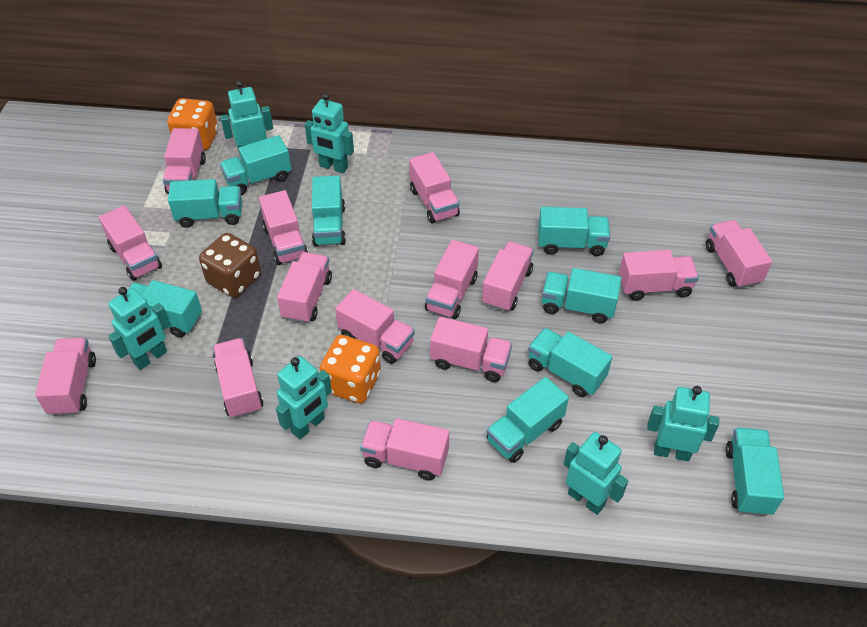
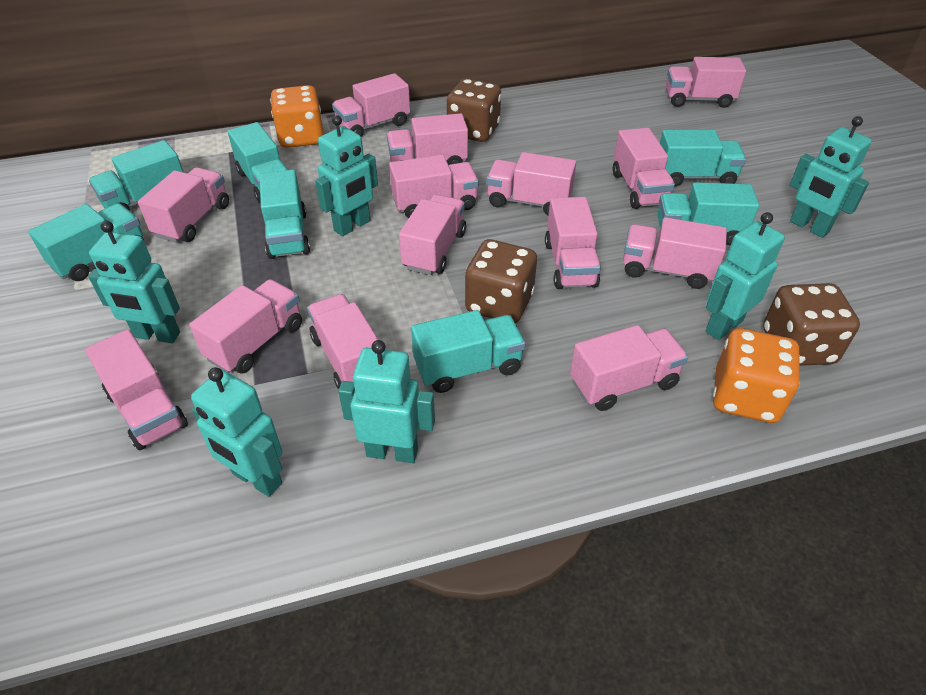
brown dice: [199,233,261,298] = 1 -> [447,79,501,142] [465,239,537,323] [763,283,860,366] = 3
turquoise truck: [129,280,202,338] [168,179,242,228] [220,135,291,195] [312,176,346,246] [487,377,569,463] [528,328,612,397] [538,207,610,256] [542,268,621,324] [725,428,784,516] = 9 -> [28,203,144,281] [89,140,184,211] [228,122,288,203] [260,170,310,259] [411,310,526,393] [657,182,759,245] [660,130,746,186] = 7

